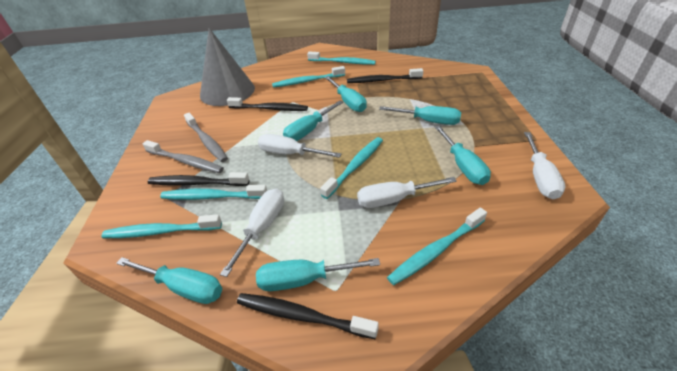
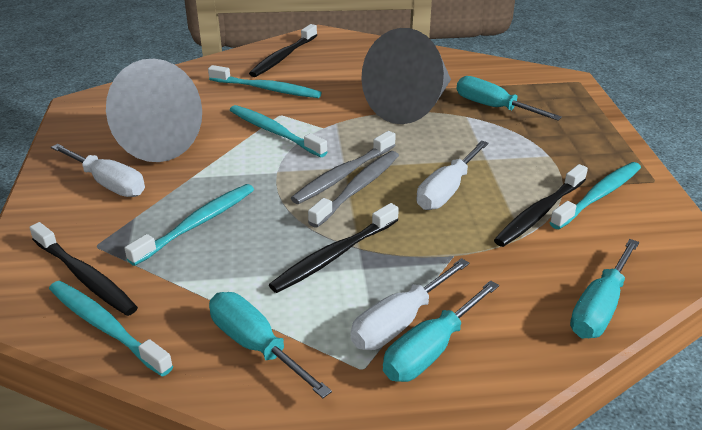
grey cone: [200,28,255,106] = 1 -> [106,59,202,162] [361,28,451,124] = 2
turquoise screwdriver: [116,257,222,304] [256,258,380,291] [283,100,343,141] [325,76,367,112] [379,106,461,125] [435,125,491,185] = 6 -> [209,292,332,398] [383,280,499,382] [457,76,562,120] [570,239,639,338] = 4
turquoise toothbrush: [101,214,222,238] [160,185,267,200] [272,66,345,88] [307,51,376,65] [320,137,383,199] [387,208,487,285] = 6 -> [49,281,173,377] [124,184,254,266] [208,65,322,98] [230,105,327,157] [550,162,641,229] = 5
white screwdriver: [220,188,284,277] [258,134,341,158] [357,177,457,208] [524,132,566,199] = 4 -> [51,144,145,197] [350,258,470,350] [416,140,489,210] = 3

